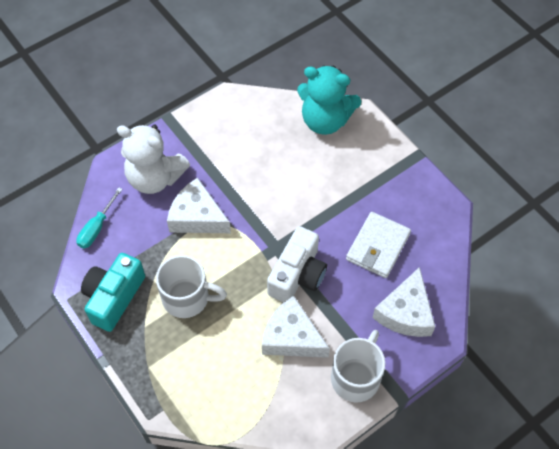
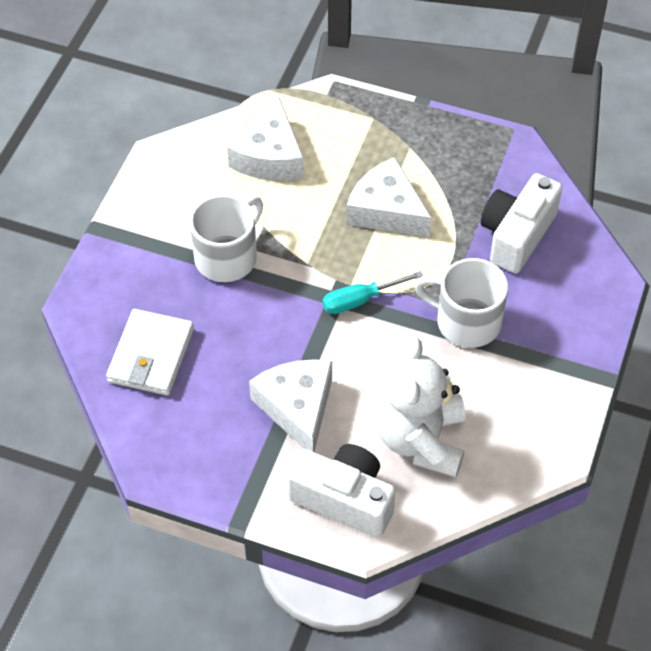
turquoise camera: [81,253,145,332] = 1 -> none = 0
turquoise teddy bear: [297,65,361,135] = 1 -> none = 0
white camera: [267,226,327,303] = 1 -> [287,444,396,538] [481,173,562,273] = 2

